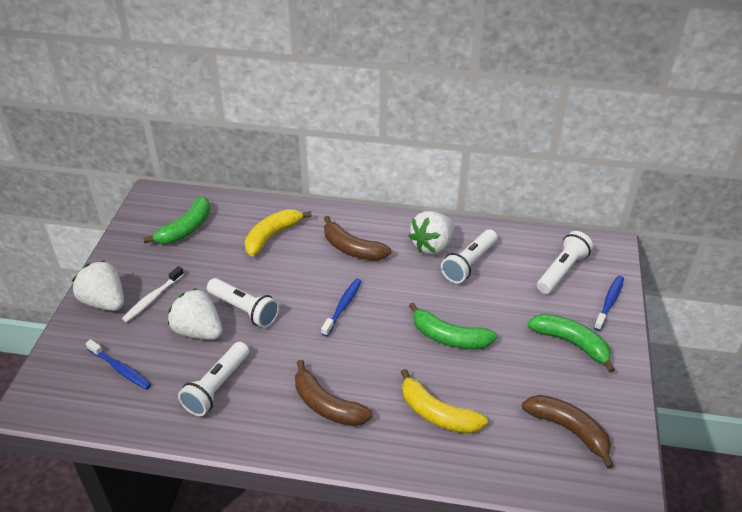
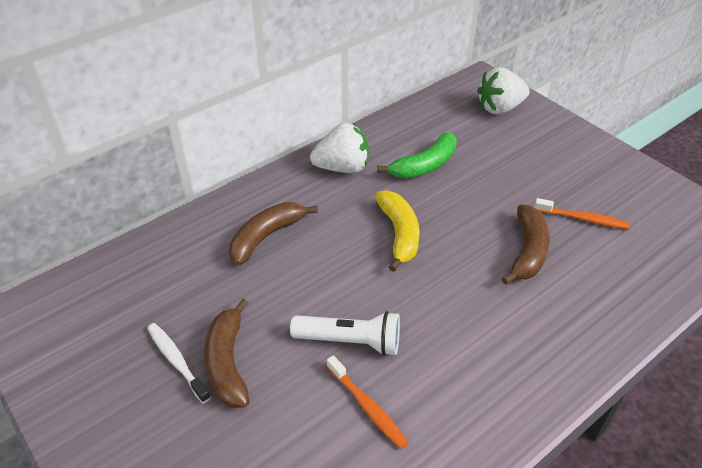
blue toothbrush: [86,339,151,390] [321,278,362,337] [594,276,624,331] = 3 -> none = 0
green banana: [143,196,210,244] [409,303,497,349] [528,314,615,373] = 3 -> [377,132,457,179] = 1
orange toothbrush: none = 0 -> [327,355,409,449] [534,198,630,229] = 2
white flashlight: [178,342,249,416] [207,278,279,328] [441,229,497,283] [537,231,593,294] = 4 -> [290,311,400,356] = 1
white strawberry: [72,260,124,311] [168,288,223,340] [408,211,455,255] = 3 -> [310,123,369,173] [477,67,530,115] = 2
yellow banana: [245,209,312,256] [401,369,488,434] = 2 -> [375,190,420,272] = 1

